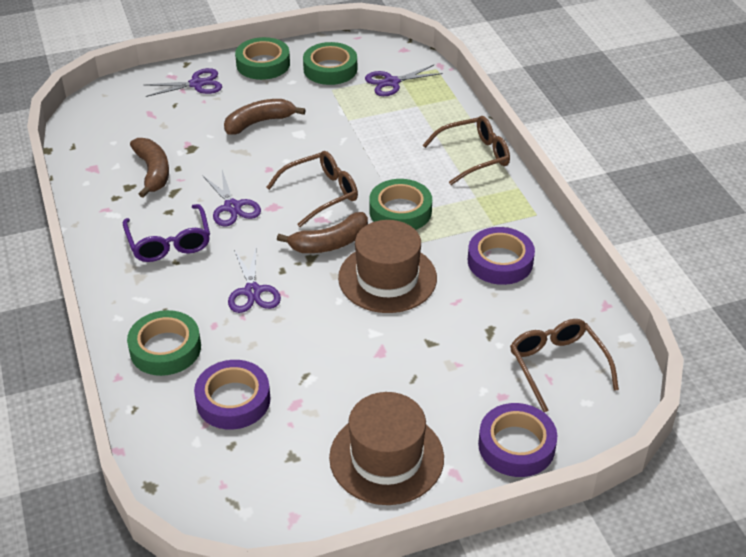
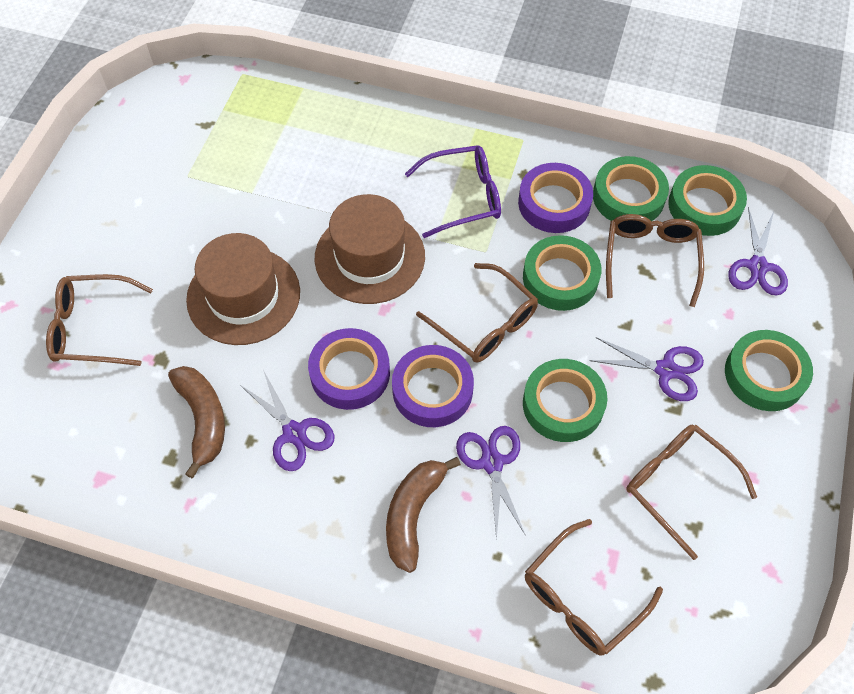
brown banana: [130,138,169,198] [224,99,306,135] [277,212,368,253] = 3 -> [168,366,225,478] [386,457,461,573] = 2
brown glasses: [266,151,358,227] [423,116,510,185] [510,319,619,412] = 3 -> [46,274,153,366] [416,263,538,363] [525,519,663,656] [606,214,704,307] [626,425,757,560] = 5
green tape: [127,310,201,376] [235,37,290,80] [303,42,357,85] [369,179,432,230] = 4 -> [523,235,601,311] [523,359,607,442] [593,156,669,221] [668,165,747,236] [725,330,813,411] = 5

